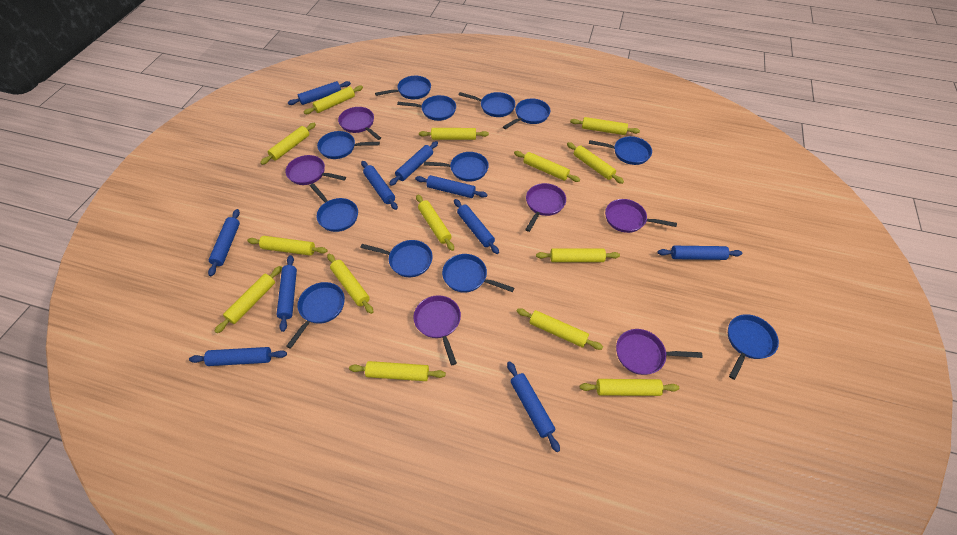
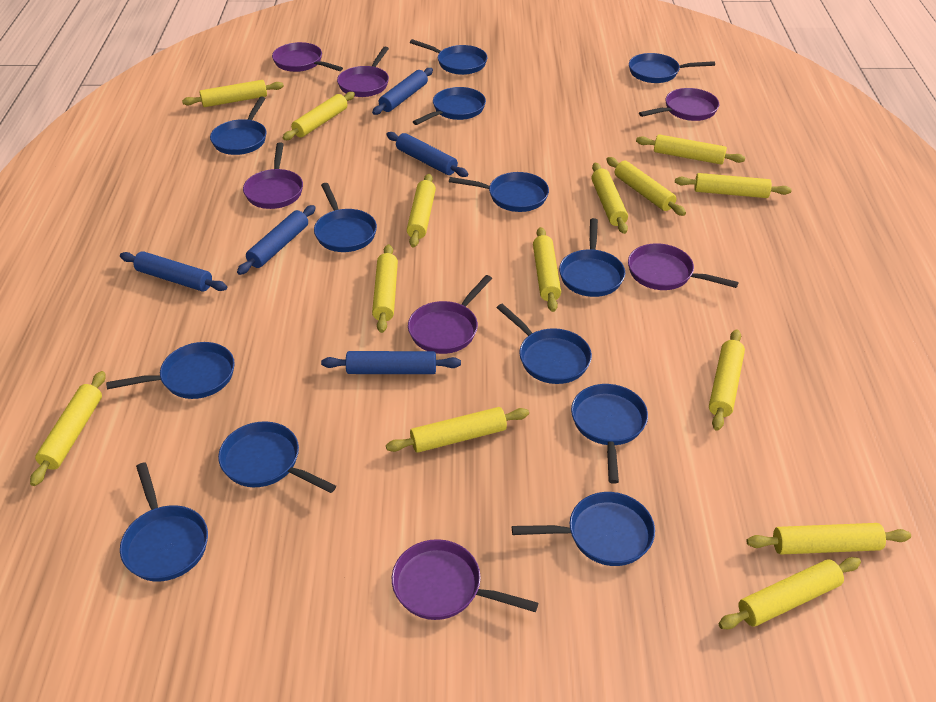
blue pan: [286,282,345,349] [310,183,358,232] [317,131,380,159] [360,240,433,277] [375,76,431,99] [397,95,456,121] [424,152,489,182] [442,254,514,292] [459,92,515,117] [503,99,550,129] [589,136,652,165] [728,314,779,380] = 12 -> [106,342,235,399] [120,462,208,581] [210,96,267,155] [218,421,336,493] [314,183,377,252] [410,39,487,75] [413,87,486,125] [449,172,549,212] [497,303,592,384] [512,492,655,566] [559,218,625,297] [571,384,648,484] [629,53,715,83] = 13
blue rolling pin: [189,347,287,366] [208,209,240,276] [276,255,297,332] [288,81,351,105] [361,161,398,210] [389,141,438,186] [415,175,487,198] [454,199,499,254] [507,361,560,452] [658,246,742,260] = 10 -> [120,251,227,291] [237,205,316,275] [321,351,461,374] [372,68,433,115] [386,132,468,177] = 5
purple pan: [285,155,346,185] [338,107,381,140] [414,295,461,366] [525,183,566,232] [605,199,677,233] [616,329,703,375] = 6 -> [243,143,303,209] [272,42,343,72] [337,47,389,97] [392,539,538,620] [408,275,492,354] [628,243,739,290] [639,88,719,121] = 7

